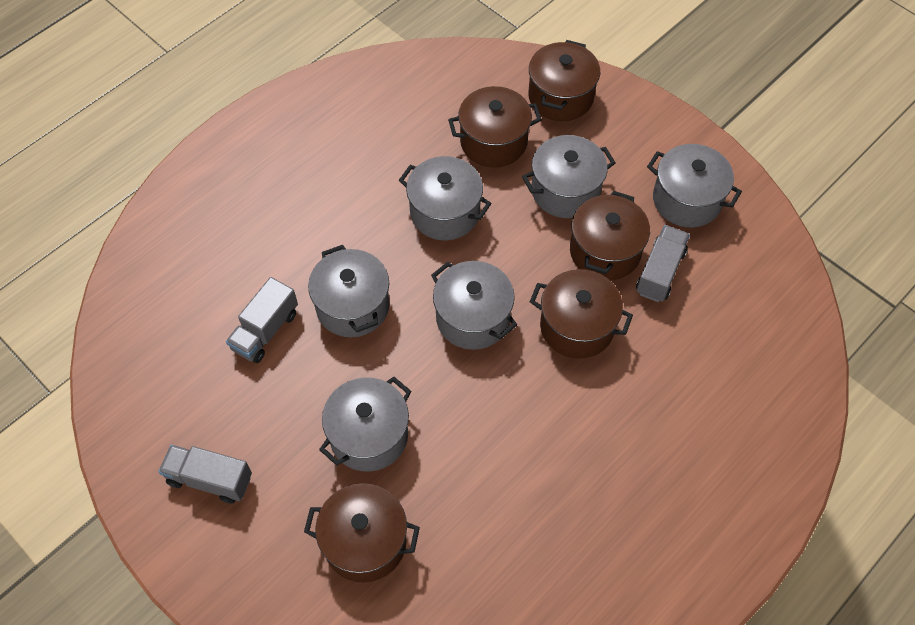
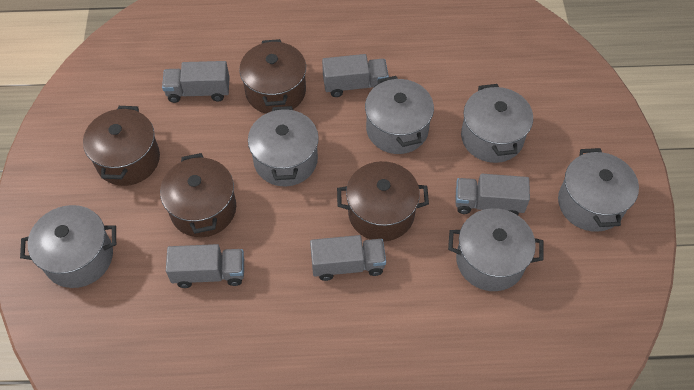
brown pot: [304,483,420,583] [448,86,542,168] [528,40,600,121] [530,269,633,359] [570,191,650,281] = 5 -> [83,106,160,186] [160,153,236,237] [239,39,306,114] [337,161,429,242] = 4
grey truck: [158,445,252,504] [226,277,298,363] [636,225,690,302] = 3 -> [162,61,230,103] [166,244,244,288] [310,235,386,281] [322,54,389,97] [455,174,530,215] = 5

